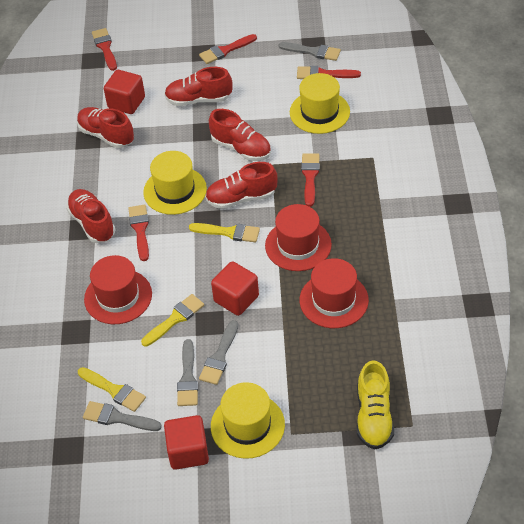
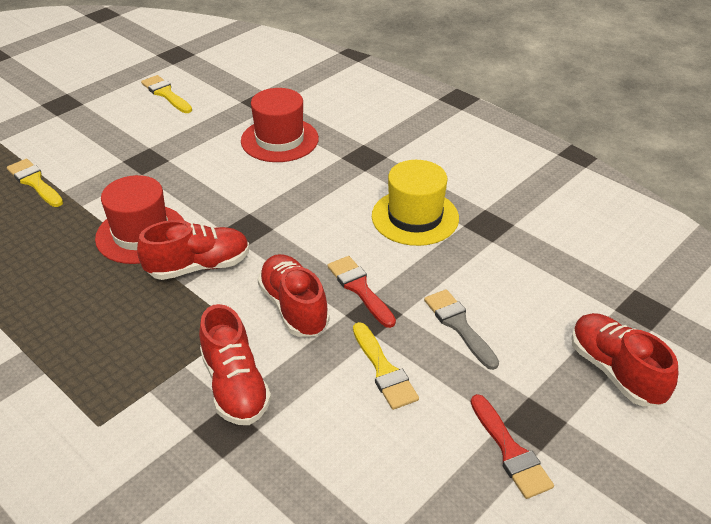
grey brush: [83,401,162,431] [177,339,198,406] [199,320,238,385] [279,42,341,61] = 4 -> [424,289,499,370] = 1
red brush: [92,28,117,71] [128,205,149,261] [199,34,257,64] [297,66,361,79] [301,153,320,207] = 5 -> [328,256,396,328] [471,394,554,499] = 2
red cube: [104,70,145,114] [164,415,209,470] [211,261,259,316] = 3 -> none = 0
red hat: [84,255,152,324] [265,204,332,271] [300,258,369,328] = 3 -> [95,175,184,264] [241,88,319,162] = 2
red shoe: [66,189,116,243] [77,107,134,148] [164,67,232,106] [205,162,277,209] [209,109,271,161] = 5 -> [137,220,250,280] [199,304,271,425] [258,254,330,337] [571,313,678,406] = 4
yellow hat: [143,151,207,215] [211,382,285,459] [290,73,350,134] = 3 -> [372,160,459,246] = 1
yellow shoe: [357,361,394,449] = 1 -> none = 0

